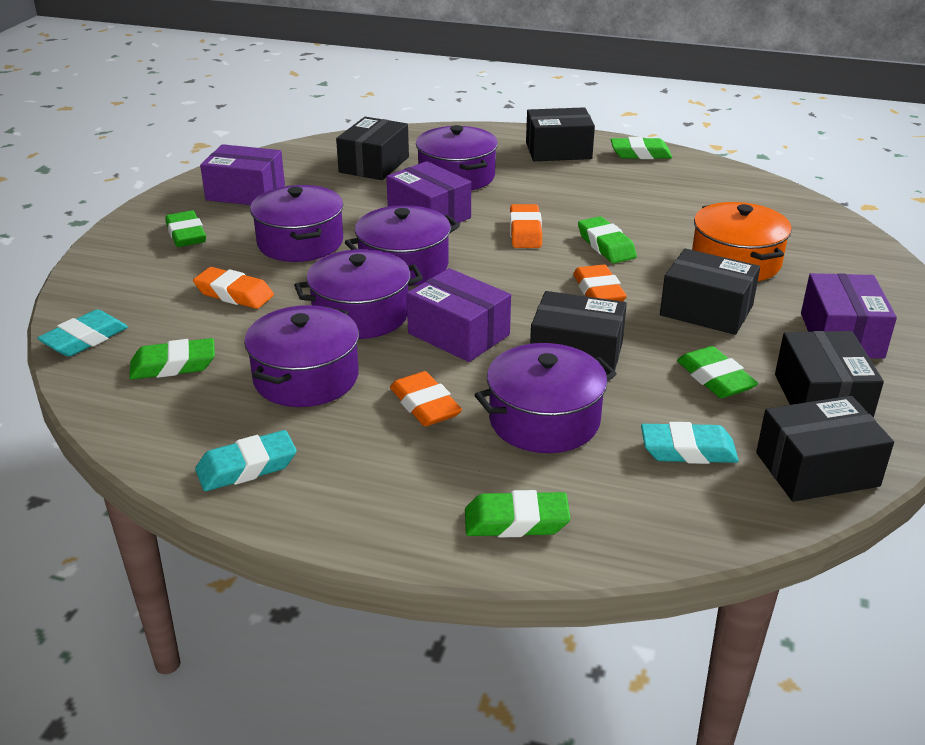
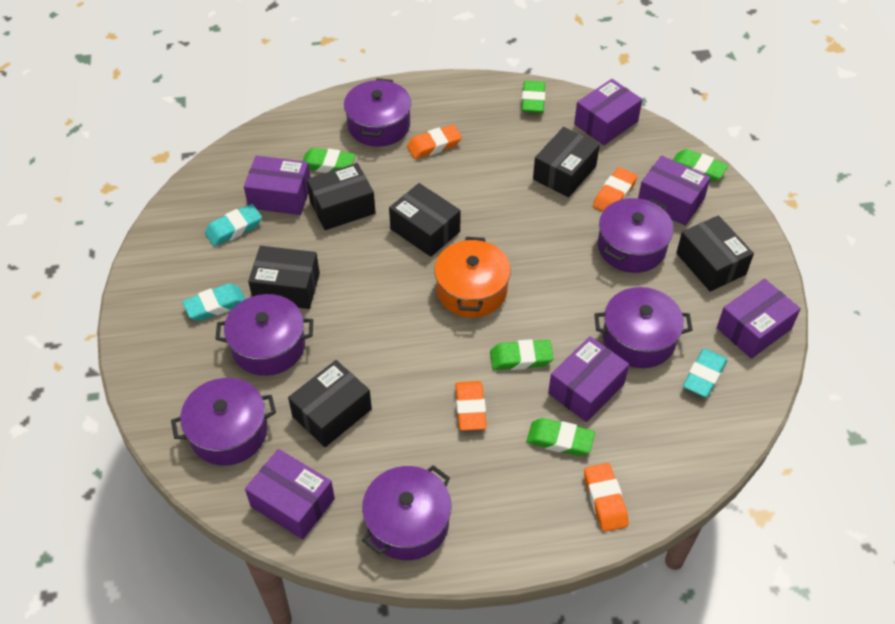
green eraser: [129,338,215,379] [165,210,206,247] [465,490,571,538] [578,216,637,263] [610,137,672,159] [677,346,758,398] = 6 -> [303,148,355,173] [490,339,553,370] [522,81,545,113] [527,418,595,456] [673,149,728,182] = 5
purple box: [200,144,285,205] [386,161,471,226] [407,268,511,362] [801,273,897,359] = 4 -> [244,155,310,215] [245,449,335,539] [548,336,629,422] [574,79,642,145] [638,156,711,226] [717,279,801,359] = 6

